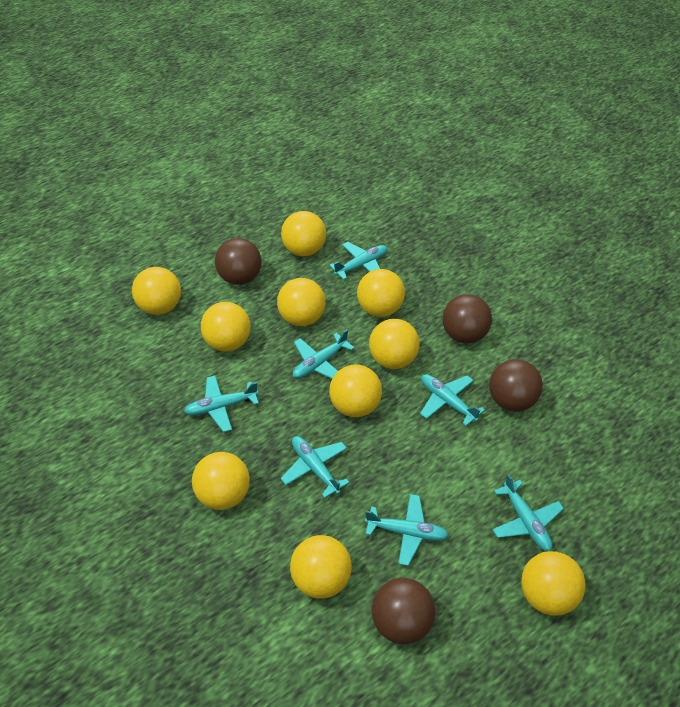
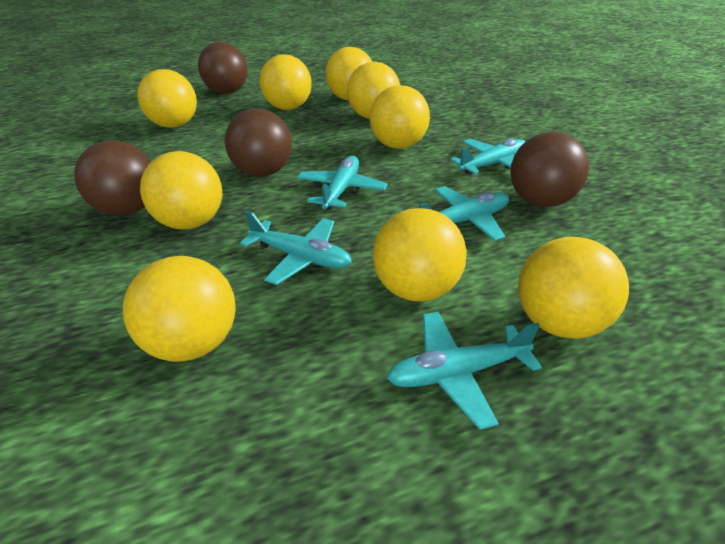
turquoise plane: [184,376,259,432] [280,436,350,498] [293,329,354,379] [329,242,387,280] [365,494,449,566] [420,374,485,426] [492,474,564,551] = 7 -> [240,211,352,285] [297,156,388,210] [387,312,542,430] [419,186,509,241] [450,139,525,175] = 5
yellow ball: [132,267,181,315] [192,452,250,510] [201,302,251,352] [277,278,326,326] [281,211,326,256] [290,535,352,599] [329,365,382,417] [357,269,405,317] [369,319,420,369] [521,551,586,616] = 10 -> [123,256,236,362] [137,69,197,128] [140,151,222,229] [259,54,312,110] [325,47,372,100] [347,62,400,119] [370,85,430,149] [373,208,467,301] [518,237,629,339] = 9

